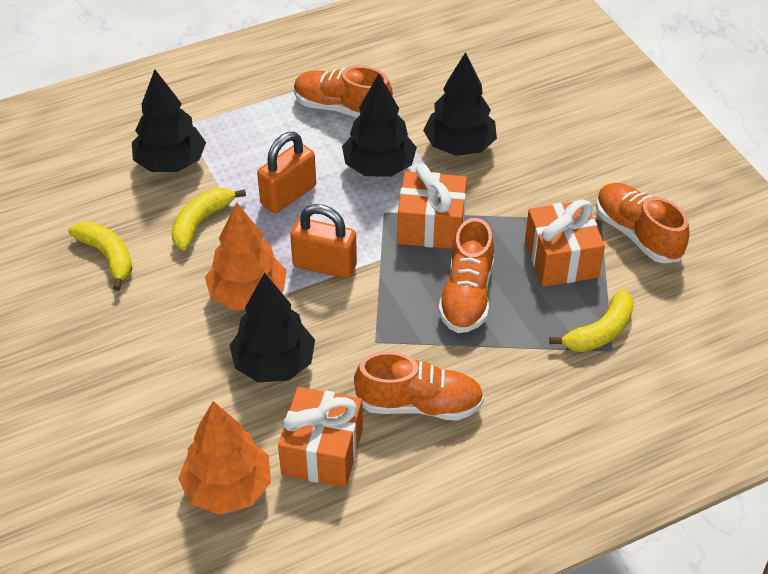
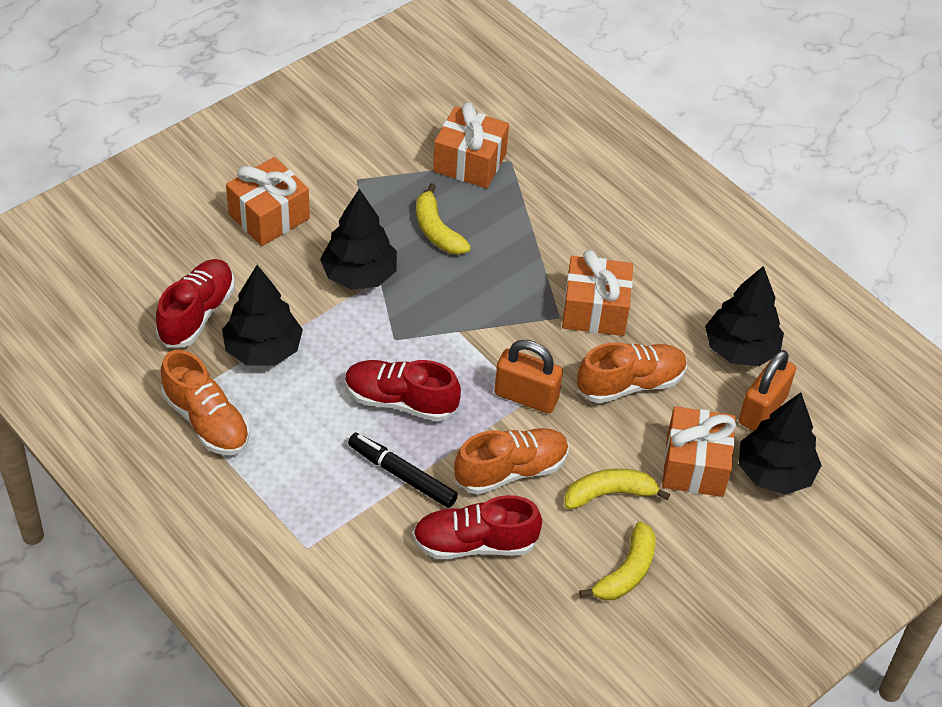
black marker: none = 0 -> [348,433,458,508] = 1
orange gift: [278,387,363,487] [398,164,467,249] [525,199,605,286] = 3 -> [226,157,310,246] [433,102,509,189] [562,250,633,336] [662,406,736,497] = 4
orange shoe: [294,66,393,118] [354,352,484,421] [438,218,494,333] [596,183,690,263] = 4 -> [161,350,250,455] [454,428,569,495] [577,342,687,403] = 3
orange tree: [178,401,271,515] [205,202,287,310] = 2 -> none = 0
red shoe: none = 0 -> [156,259,235,348] [345,360,461,421] [413,495,542,559] = 3

